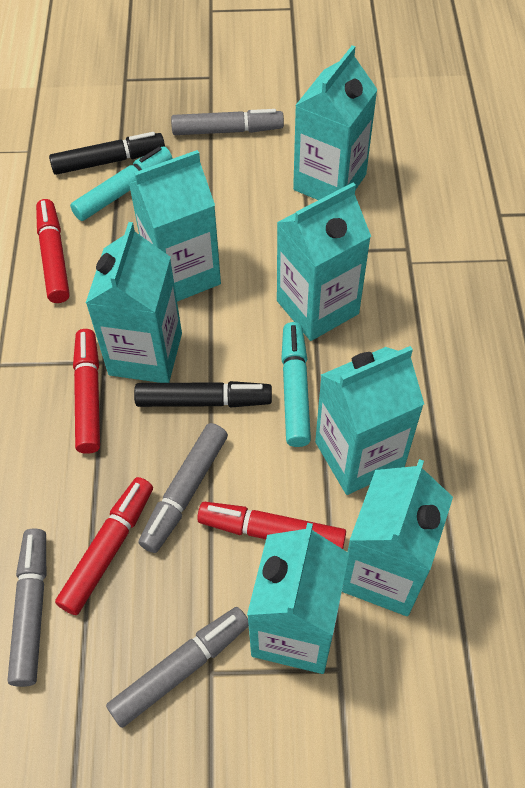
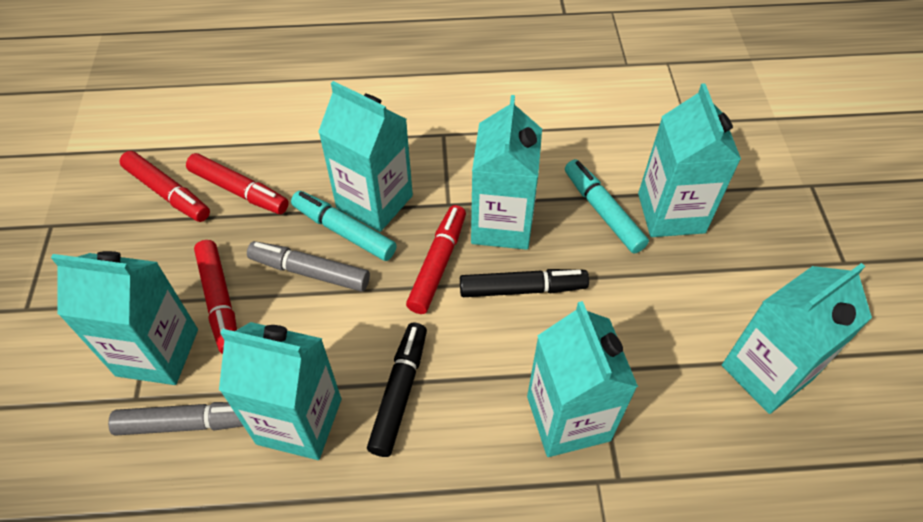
grey marker: [7,528,46,687] [106,607,249,728] [138,423,228,553] [171,109,284,135] = 4 -> [108,402,243,436] [247,241,370,291] = 2

